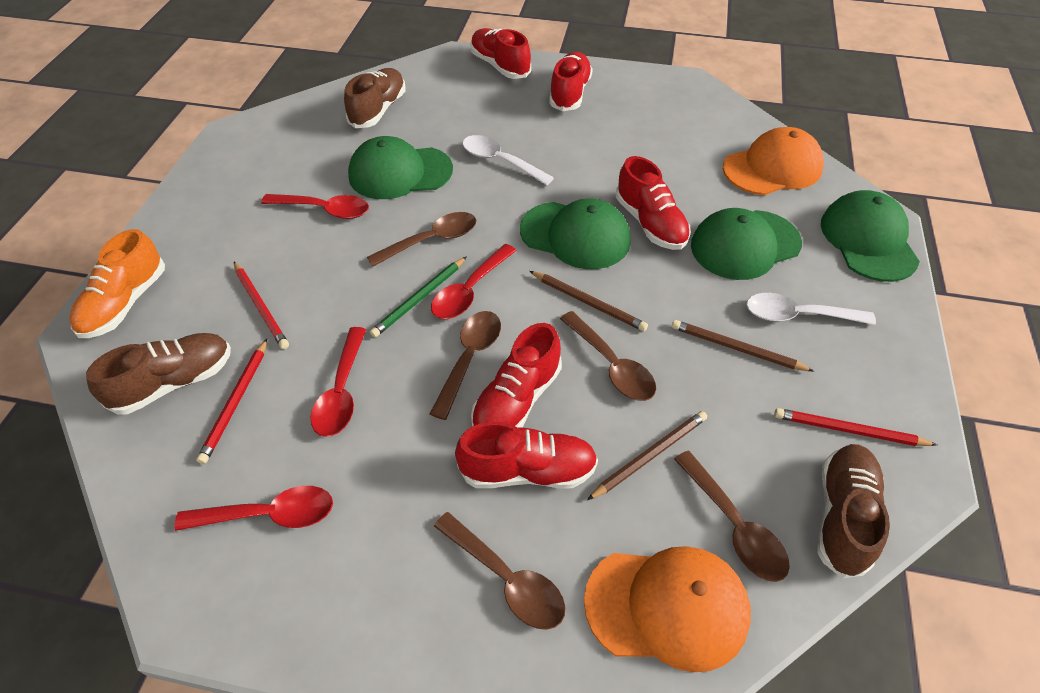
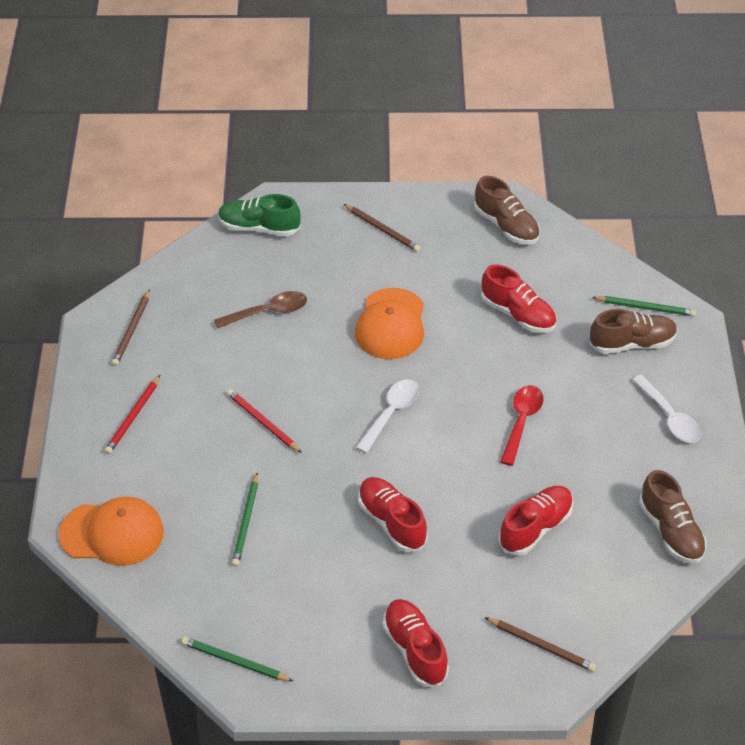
brown spoon: [367,212,476,267] [430,311,501,420] [434,512,566,630] [560,311,656,401] [674,451,790,582] = 5 -> [214,291,307,328] = 1
green cap: [348,136,453,199] [520,198,631,269] [691,208,802,280] [821,190,920,282] = 4 -> none = 0
green pencil: [370,256,467,338] = 1 -> [181,637,293,681] [232,473,258,567] [592,296,696,316] = 3
green shoe: none = 0 -> [218,194,301,236] = 1
orange shoe: [69,229,165,338] = 1 -> none = 0
red pencil: [196,339,267,464] [234,262,289,349] [774,408,937,446] = 3 -> [105,375,160,454] [227,389,302,453] = 2
red shoe: [455,422,598,489] [470,28,531,79] [471,323,562,428] [549,52,593,111] [616,156,691,250] = 5 -> [358,477,427,552] [383,599,449,687] [481,264,556,333] [499,486,573,556] = 4
red spoon: [174,486,333,531] [261,194,369,219] [310,327,366,437] [431,244,517,319] = 4 -> [500,385,544,466] = 1

